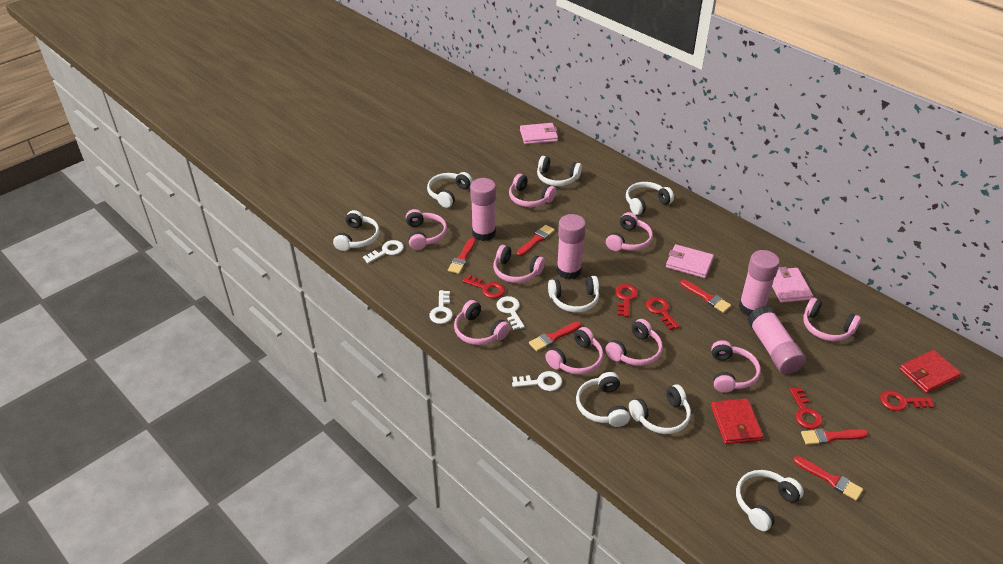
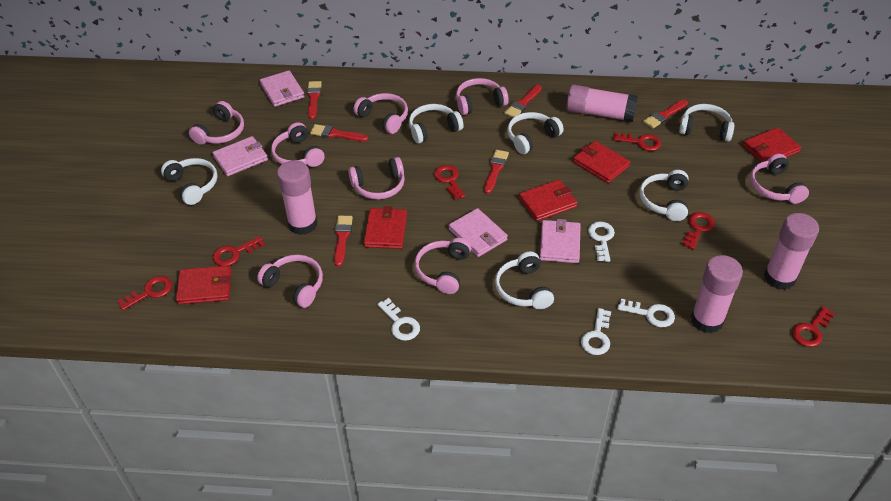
pink headphones: [406,209,447,250] [454,300,510,345] [493,245,545,283] [509,174,556,207] [545,327,603,375] [605,319,663,366] [606,212,653,251] [711,340,761,393] [803,297,861,341] = 9 -> [189,101,244,145] [257,255,323,308] [271,122,325,167] [348,157,405,200] [354,93,408,134] [415,238,471,294] [456,78,509,115] [750,154,809,204] = 8
pink wallet: [520,123,558,144] [666,244,714,278] [772,267,813,303] = 3 -> [213,136,268,176] [260,70,305,107] [449,208,508,257] [540,219,581,263] = 4
red key: [463,275,505,298] [615,284,638,317] [646,297,680,330] [789,388,823,429] [880,390,934,411] = 5 -> [117,276,172,311] [213,236,265,266] [434,165,465,200] [613,132,661,151] [682,212,715,250] [792,306,835,347] = 6
red wallet: [711,398,763,444] [899,350,961,393] = 2 -> [176,266,231,304] [364,206,407,249] [519,180,577,221] [573,141,630,183] [743,127,801,162] = 5
white headphones: [333,210,380,251] [427,172,473,208] [537,156,582,186] [548,276,599,312] [576,372,630,427] [626,182,674,215] [629,384,691,434] [736,470,804,531] = 8 -> [161,158,217,205] [409,104,464,144] [495,251,554,309] [507,112,564,154] [639,170,689,221] [679,104,735,142] = 6

